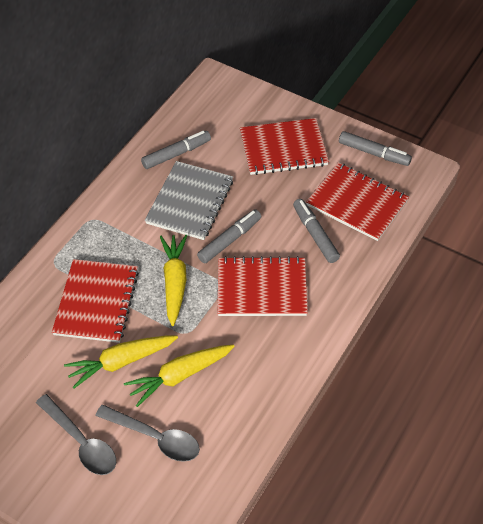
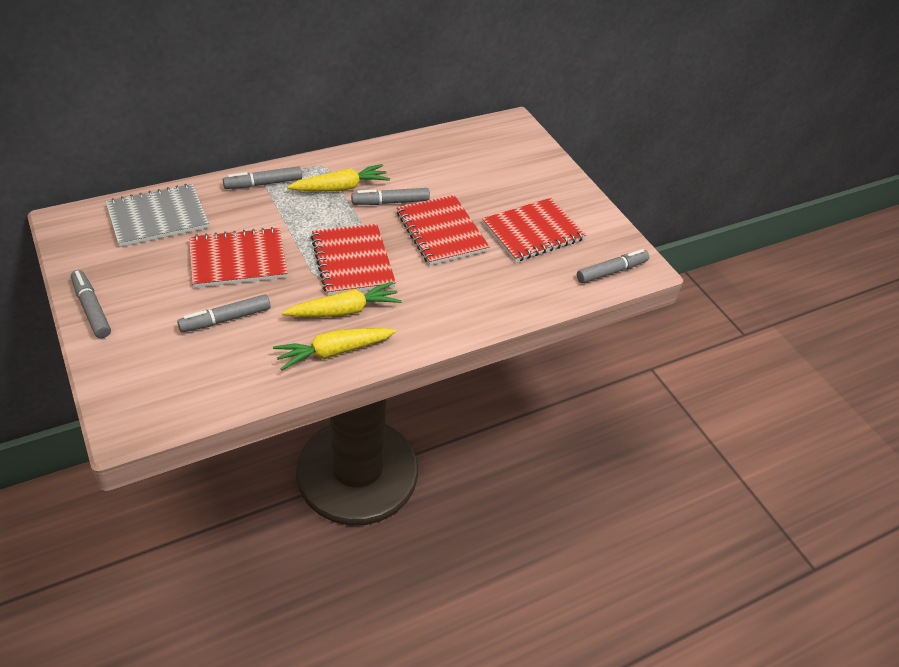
grey marker: [141,131,211,169] [197,209,261,263] [293,199,340,263] [339,131,412,166] = 4 -> [71,270,111,338] [177,294,271,332] [223,166,302,189] [351,188,430,205] [577,249,649,283] = 5
grey spoon: [36,394,116,475] [95,405,200,462] = 2 -> none = 0

